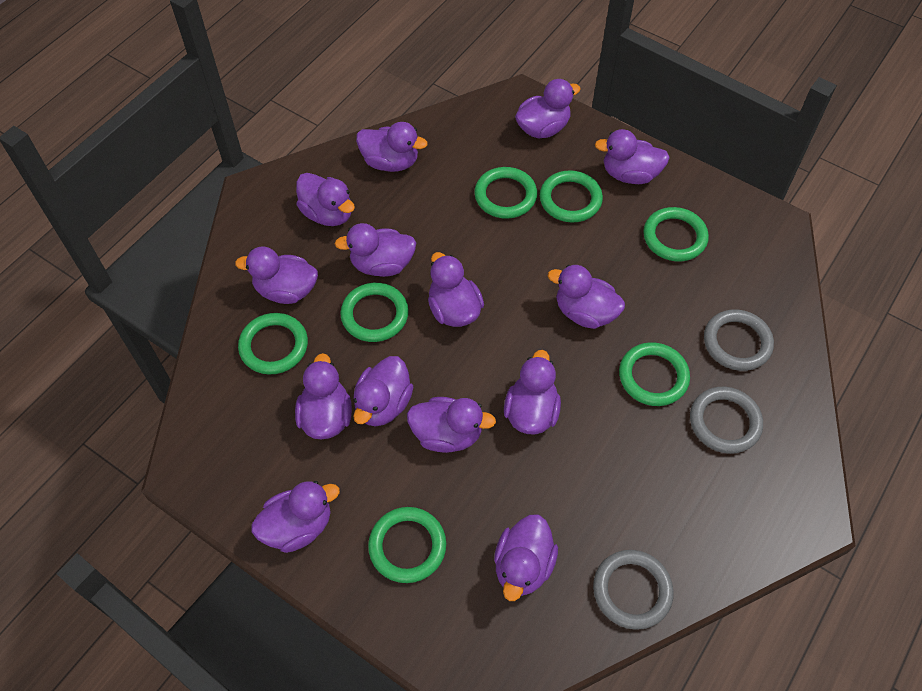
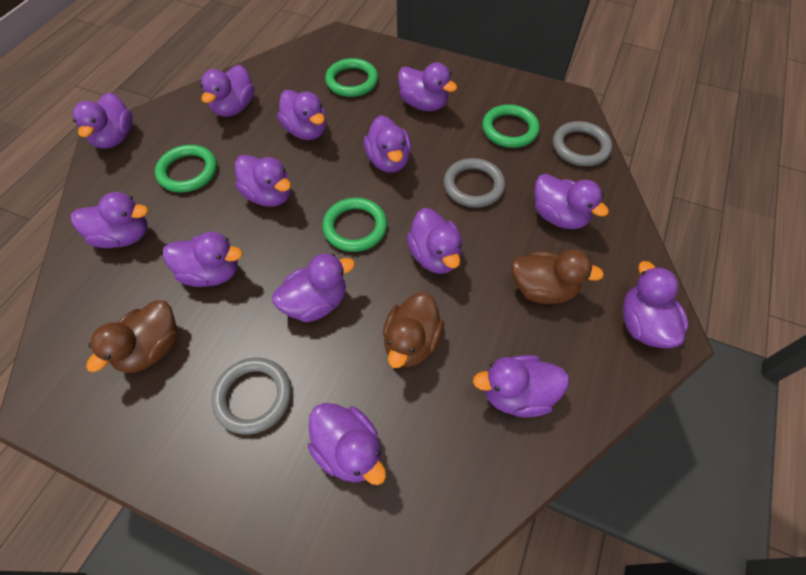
brown duck: none = 0 -> [86,300,177,373] [383,292,444,368] [511,249,604,304] = 3
green ring: [238,313,308,375] [340,283,409,342] [368,507,446,583] [474,167,537,219] [540,170,603,223] [619,342,690,406] [643,207,709,261] = 7 -> [155,145,217,192] [322,198,387,252] [325,58,378,97] [482,104,540,148] = 4

